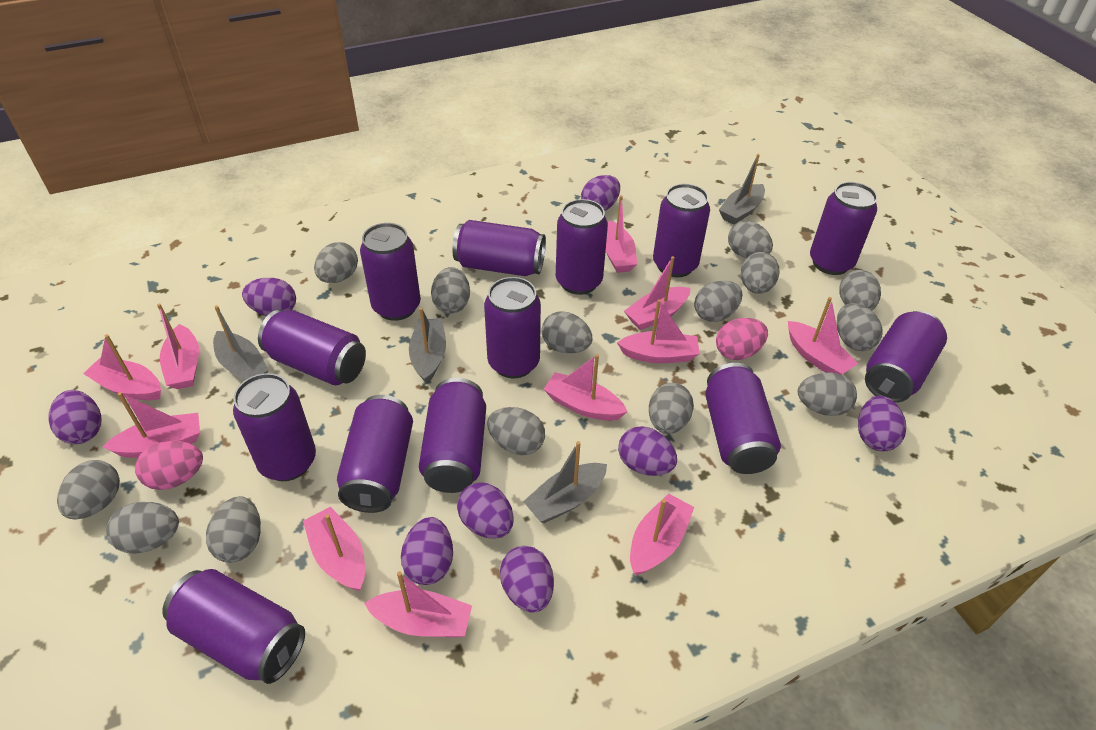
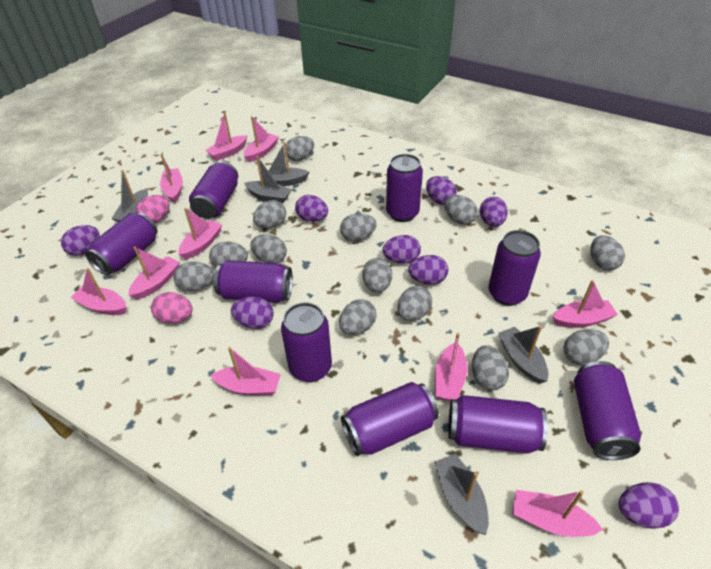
grey boat: [213,305,269,381] [409,307,446,384] [523,441,607,523] [719,154,765,225] = 4 -> [111,170,148,222] [244,156,291,204] [262,142,310,186] [435,454,489,535] [498,326,549,384] = 5
grey egg: [57,460,120,520] [106,502,179,554] [206,496,261,563] [314,242,358,283] [431,267,470,314] [487,407,545,455] [541,311,592,353] [649,383,694,434] [694,281,742,322] [728,221,773,258] [741,252,779,294] [798,372,857,416] [837,303,883,351] [839,270,881,311] = 14 -> [174,262,214,292] [209,242,248,267] [250,234,287,263] [253,200,286,228] [286,136,314,161] [339,299,377,335] [340,213,377,241] [362,258,392,293] [398,286,432,321] [445,195,478,225] [472,345,509,390] [563,329,609,365] [590,235,625,271] = 13
pink boat: [83,334,161,400] [103,392,200,458] [157,303,199,389] [303,507,365,591] [364,571,472,638] [543,354,628,421] [606,195,637,273] [617,299,700,363] [624,256,690,330] [630,493,694,575] [788,297,859,375] = 11 -> [71,268,126,315] [128,247,180,299] [160,154,183,203] [178,208,222,260] [205,112,247,161] [210,347,281,396] [244,116,279,162] [435,333,467,401] [513,490,603,537] [553,280,618,328] = 10
purple can: [162,569,305,684] [233,373,316,481] [258,310,366,385] [337,395,413,513] [360,223,421,321] [419,378,486,493] [452,220,546,276] [484,277,541,378] [556,199,608,295] [653,184,710,277] [705,363,781,474] [810,182,878,275] [865,311,947,403] = 13 -> [85,212,157,275] [189,161,238,219] [214,260,293,303] [281,302,332,382] [341,382,439,456] [386,154,423,222] [448,395,548,454] [488,230,541,306] [574,361,641,460] = 9

